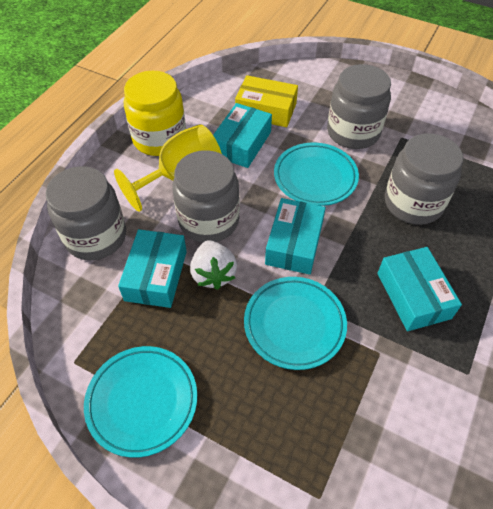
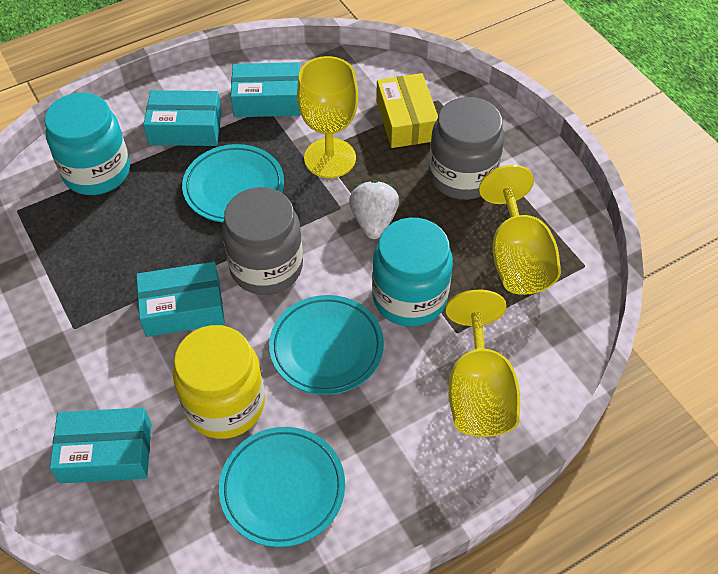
grey jar: [46,166,126,260] [172,150,240,243] [327,64,391,149] [385,134,463,225] = 4 -> [222,187,303,295] [429,97,504,200] = 2
turquoise jar: none = 0 -> [45,93,130,195] [372,218,453,327] = 2
yellow goblet: [114,124,222,212] = 1 -> [297,56,358,178] [446,290,520,437] [479,165,561,295] = 3

